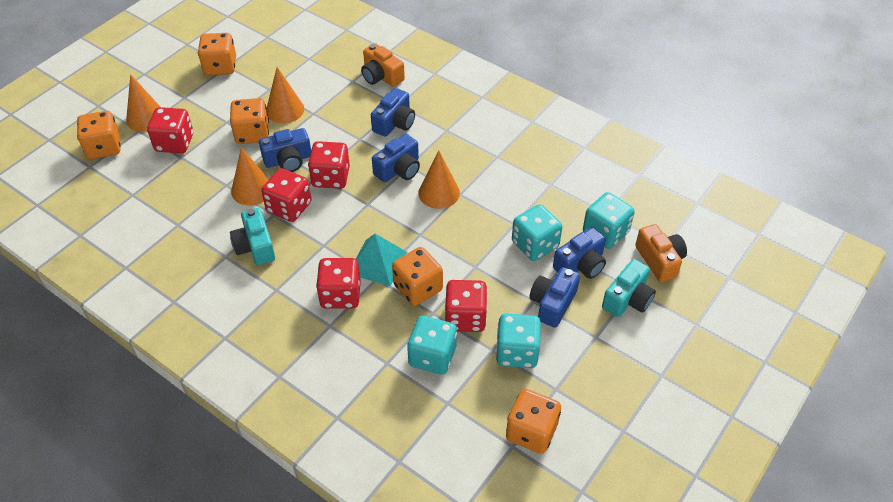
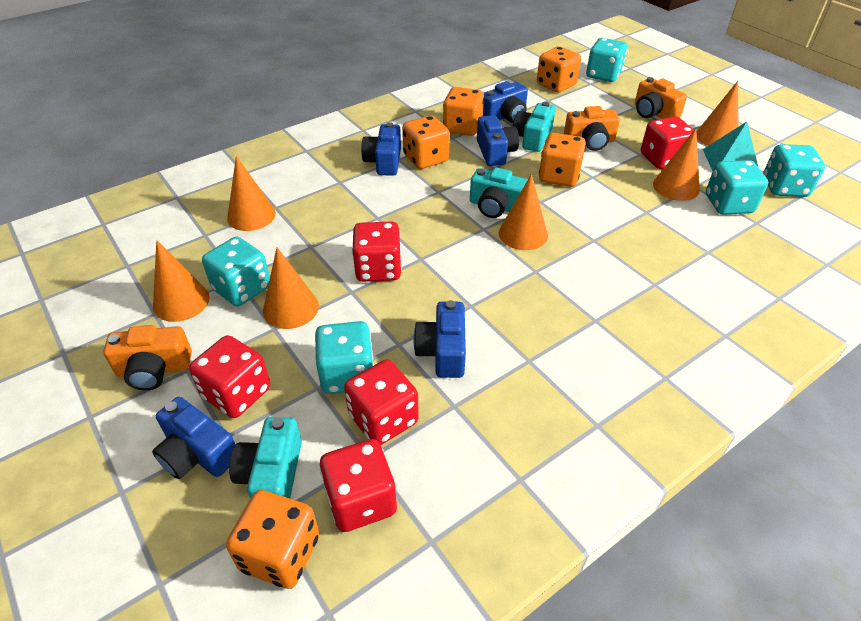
orange camera: [361,43,405,87] [635,224,687,282] = 2 -> [103,325,192,390] [564,106,620,151] [635,77,687,119] = 3
orange cone: [126,74,160,131] [231,147,269,205] [266,67,304,123] [418,150,460,209] = 4 -> [153,240,210,322] [227,156,276,231] [263,247,319,329] [499,174,548,250] [653,128,700,201] [696,81,738,146] = 6
turquoise camera: [230,208,275,265] [602,259,656,317] = 2 -> [229,417,302,498] [470,167,528,218] [513,102,555,152] = 3
turquoise dice: [407,316,457,374] [496,313,541,368] [512,204,562,261] [583,192,635,249] = 4 -> [202,237,270,307] [315,321,374,394] [586,38,628,82] [706,160,768,215] [763,144,825,197] = 5

